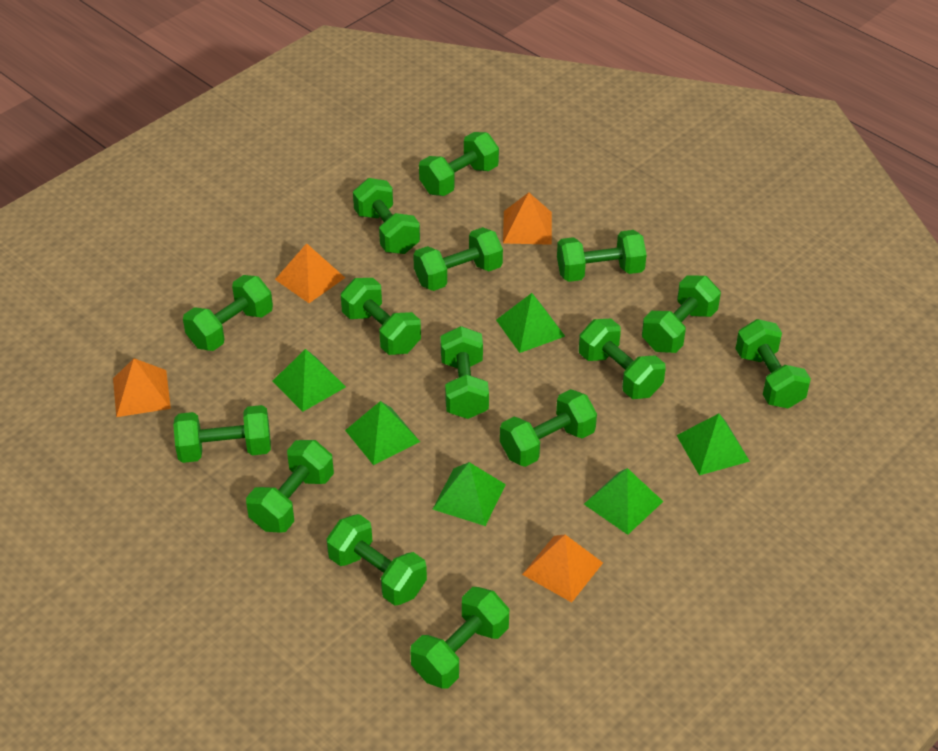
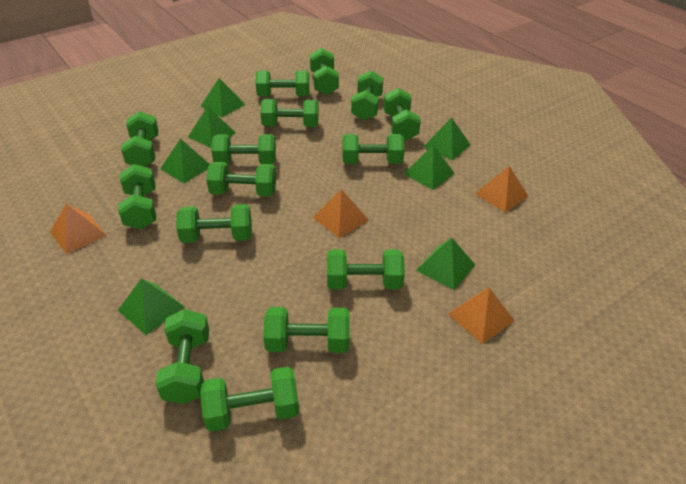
green pyramid: [273,349,346,412] [345,401,420,465] [433,462,506,526] [496,293,565,353] [584,468,664,535] [676,414,750,475] = 6 -> [118,278,184,335] [161,138,210,183] [188,106,236,148] [200,78,246,117] [404,145,455,190] [416,237,475,290] [423,117,471,160] = 7

